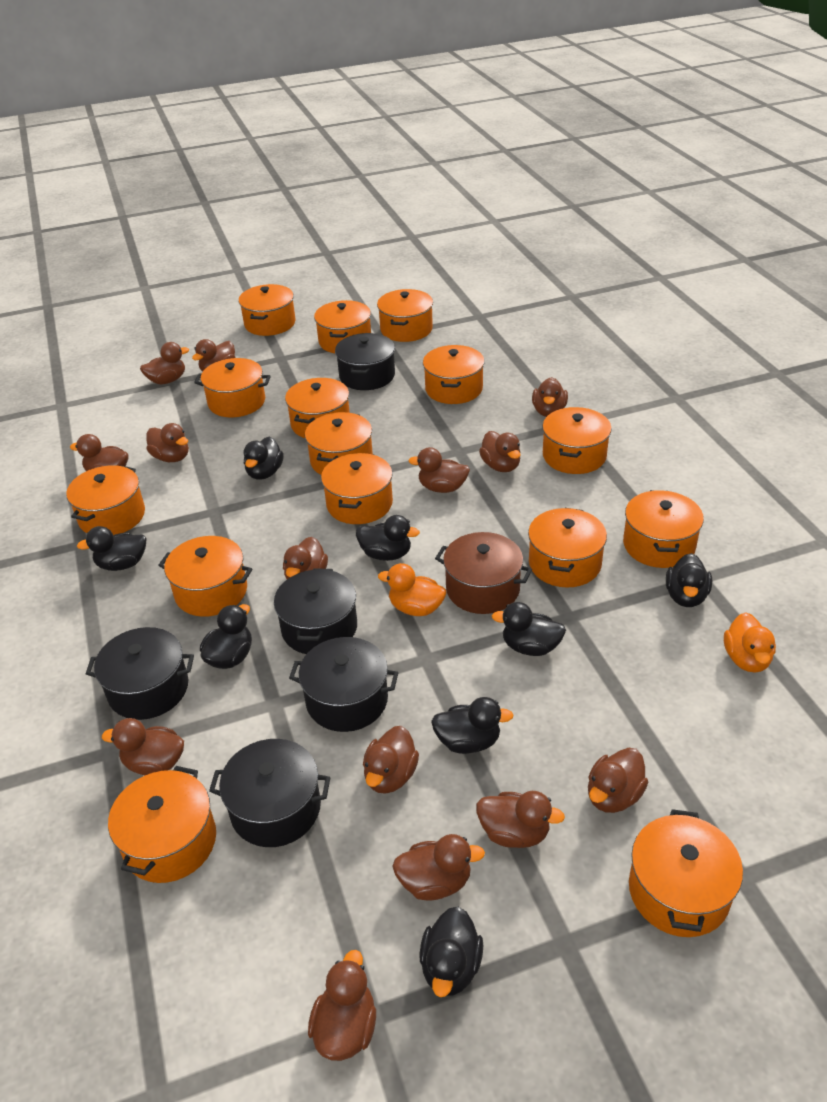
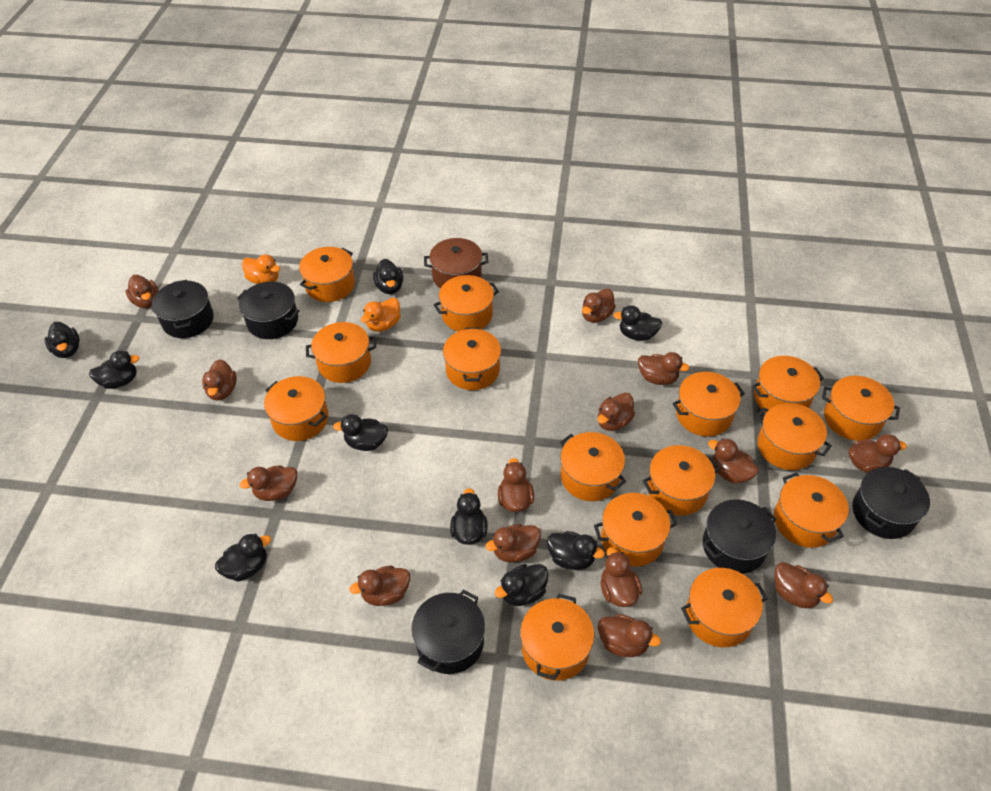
black duck: [77,526,146,571] [200,604,252,669] [244,436,284,480] [356,515,420,561] [419,907,483,997] [431,697,514,754] [492,602,566,656] [666,553,712,607] = 8 -> [45,322,80,358] [89,350,140,389] [215,533,271,582] [333,414,388,451] [373,259,403,294] [450,488,488,545] [495,564,549,606] [547,531,605,570] [613,305,662,341] = 9

